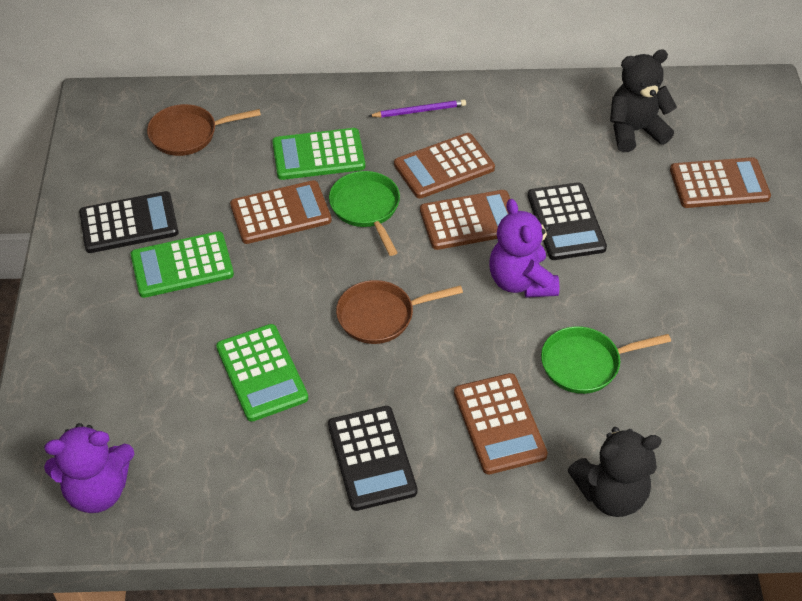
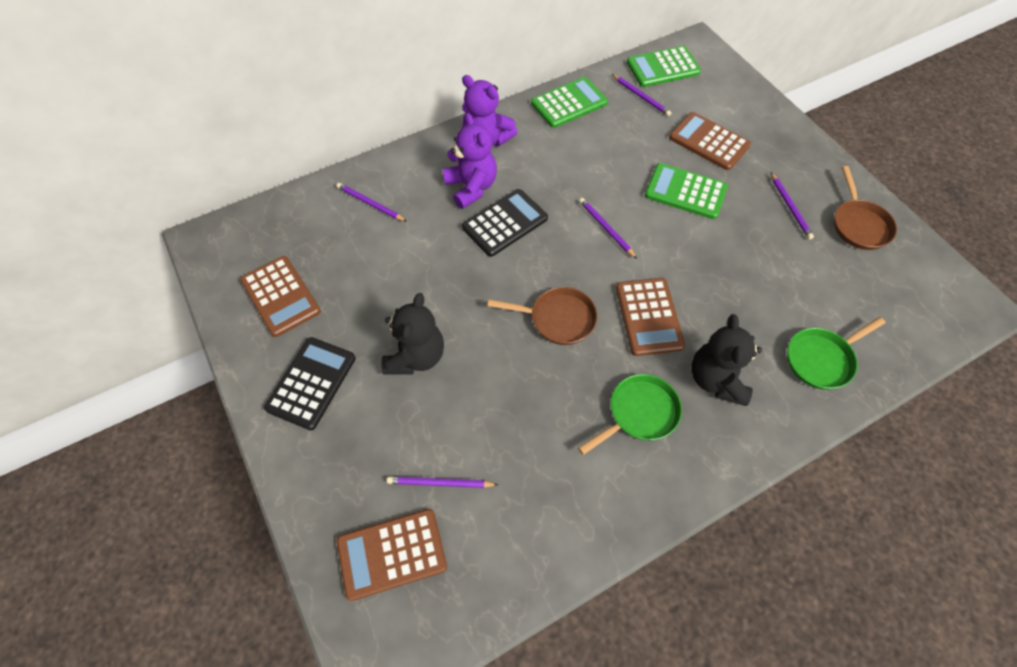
black calculator: [79,191,179,253] [328,406,418,511] [528,182,607,260] = 3 -> [264,337,356,430] [462,189,548,257] = 2
brown calculator: [230,180,332,244] [394,133,495,199] [420,190,510,250] [454,373,548,475] [670,157,771,208] = 5 -> [240,256,321,337] [337,509,447,601] [616,278,685,356] [669,112,751,170] = 4
purple pencil: [369,99,466,118] = 1 -> [337,183,407,222] [387,476,498,488] [579,198,637,259] [612,74,671,116] [771,173,814,240] = 5

